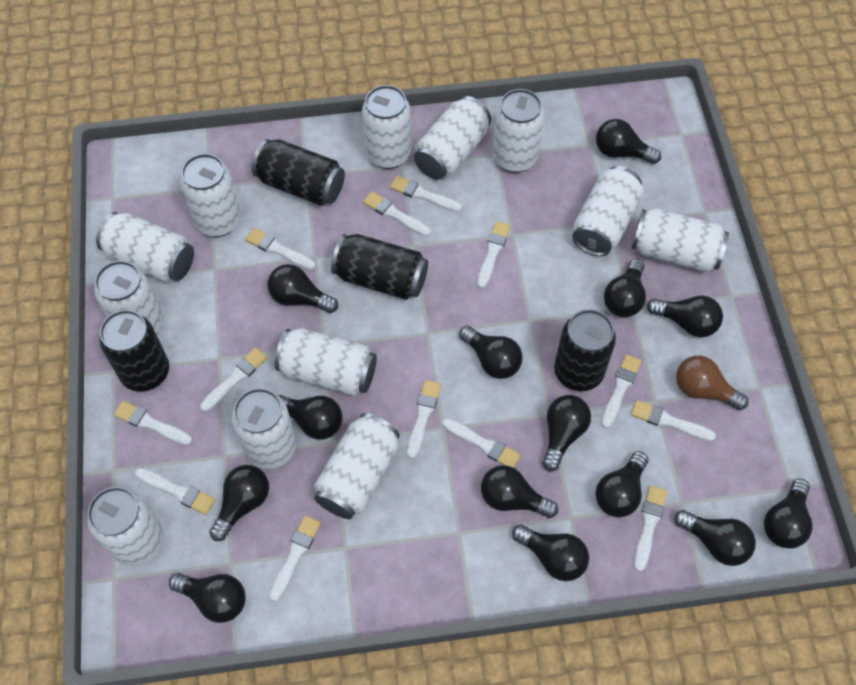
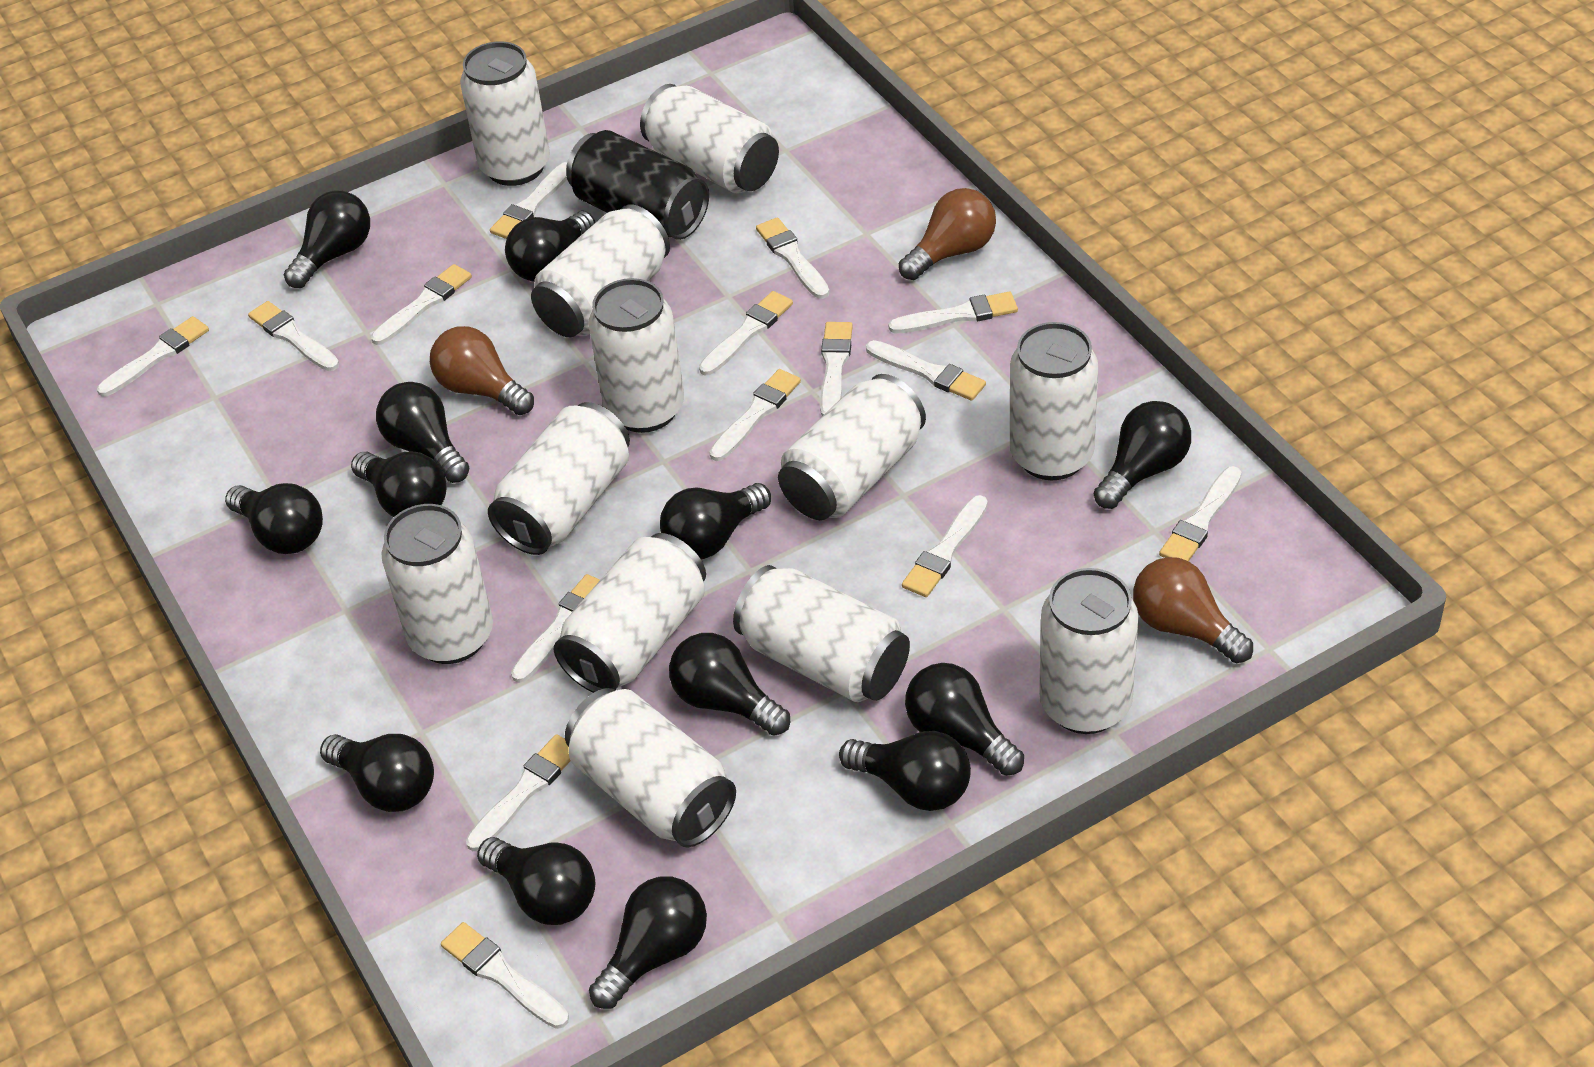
black can: [99,310,169,392] [252,139,345,206] [331,234,428,300] [554,309,616,391] = 4 -> [566,130,709,240] = 1
black light bulb: [169,573,246,623] [209,465,269,541] [267,264,338,313] [278,395,343,440] [459,326,523,379] [481,465,558,518] [512,525,589,581] [542,395,591,472] [595,451,649,517] [596,119,661,164] [604,259,646,317] [647,296,723,337] [674,510,756,566] [764,479,813,549] = 14 -> [225,483,323,554] [284,190,370,288] [320,734,434,812] [351,451,447,517] [376,382,470,483] [477,837,595,925] [505,211,595,282] [589,876,707,1009] [660,483,771,559] [669,633,790,736] [839,731,971,811] [905,663,1024,776] [1094,401,1191,509] = 13
brown light bulb: [676,355,749,410] = 1 -> [430,326,534,415] [899,188,996,280] [1133,557,1253,663] = 3
white brush: [114,401,192,445] [135,468,215,515] [200,347,267,412] [245,228,316,270] [269,515,321,602] [363,192,431,237] [390,176,462,212] [407,380,441,459] [442,418,521,468] [477,221,510,288] [601,354,641,428] [631,400,716,441] [634,485,667,571] = 13 -> [97,316,209,397] [248,301,339,371] [371,264,472,345] [441,922,569,1029] [466,734,571,851] [490,162,567,239] [511,574,600,683] [699,291,793,375] [709,369,801,461] [756,217,829,299] [820,322,853,416] [866,340,986,401] [888,291,1018,333] [902,495,988,597] [1159,466,1242,561] = 15

